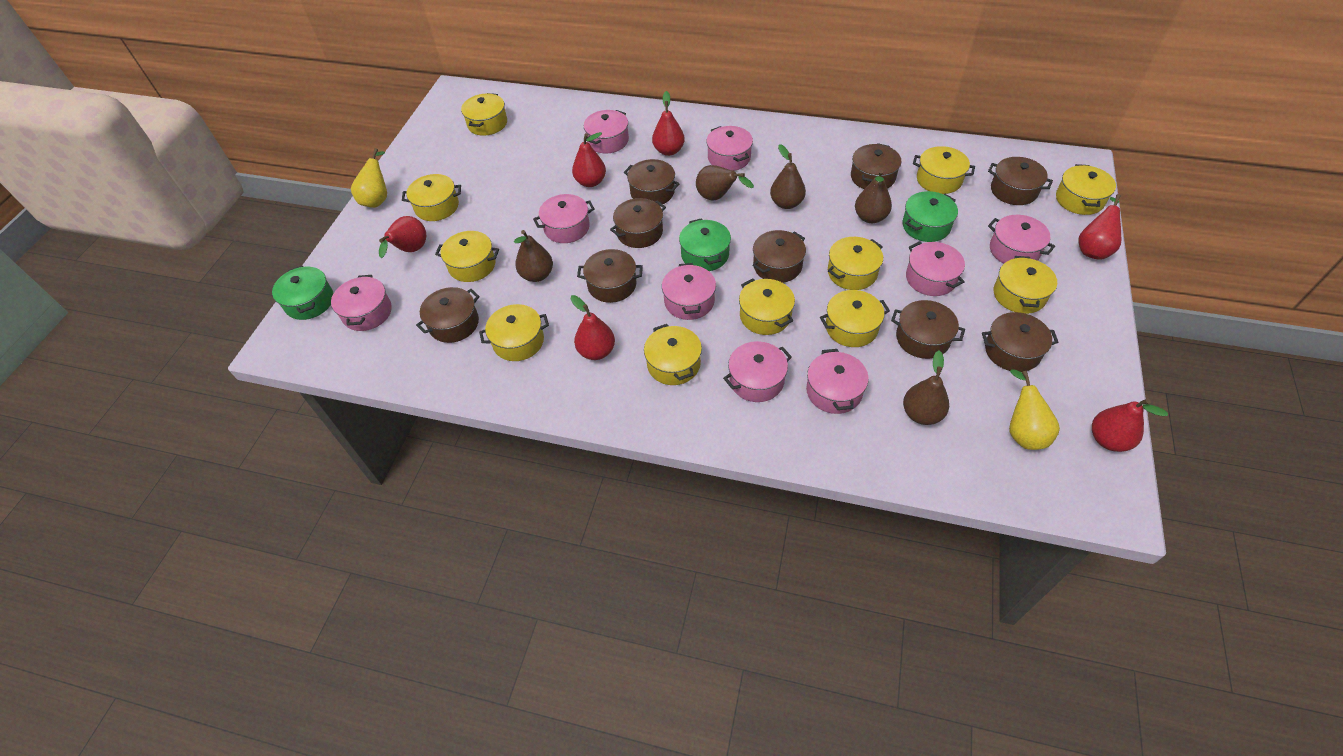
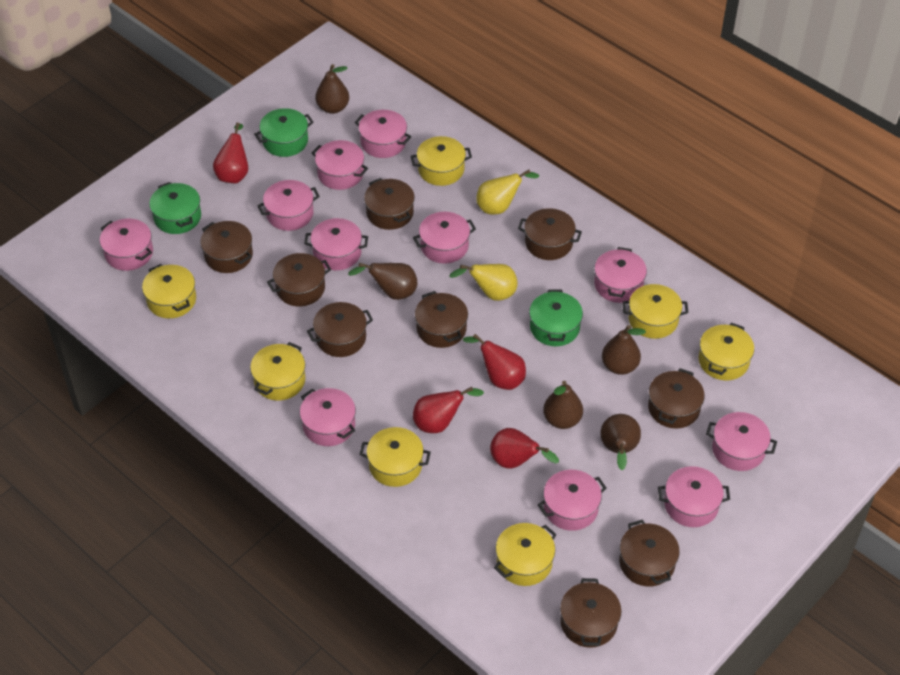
pink pot: [331,275,392,331] [533,194,595,243] [584,110,629,153] [662,263,716,320] [706,126,753,171] [723,341,792,402] [806,349,869,414] [906,241,965,296] [988,215,1055,264] = 9 -> [100,218,153,271] [257,180,320,231] [300,388,356,446] [304,218,368,270] [312,140,368,190] [355,110,411,158] [413,212,476,264] [538,470,607,531] [594,247,647,303] [658,466,730,527] [706,412,777,471] = 11
red pear: [379,216,426,258] [571,295,615,360] [572,132,606,187] [652,91,685,156] [1078,194,1121,260] [1092,398,1168,452] = 6 -> [213,122,248,184] [413,387,484,433] [463,334,526,390] [490,428,559,469] = 4
yellow pot: [402,174,461,221] [435,231,499,282] [461,93,507,136] [479,304,549,361] [644,324,702,385] [739,278,795,335] [820,290,890,347] [828,237,883,290] [913,146,975,194] [994,256,1057,314] [1056,164,1116,215] = 11 -> [142,264,196,318] [250,342,305,401] [359,427,431,487] [411,136,472,186] [494,523,557,586] [622,284,688,339] [699,323,754,381] = 7

